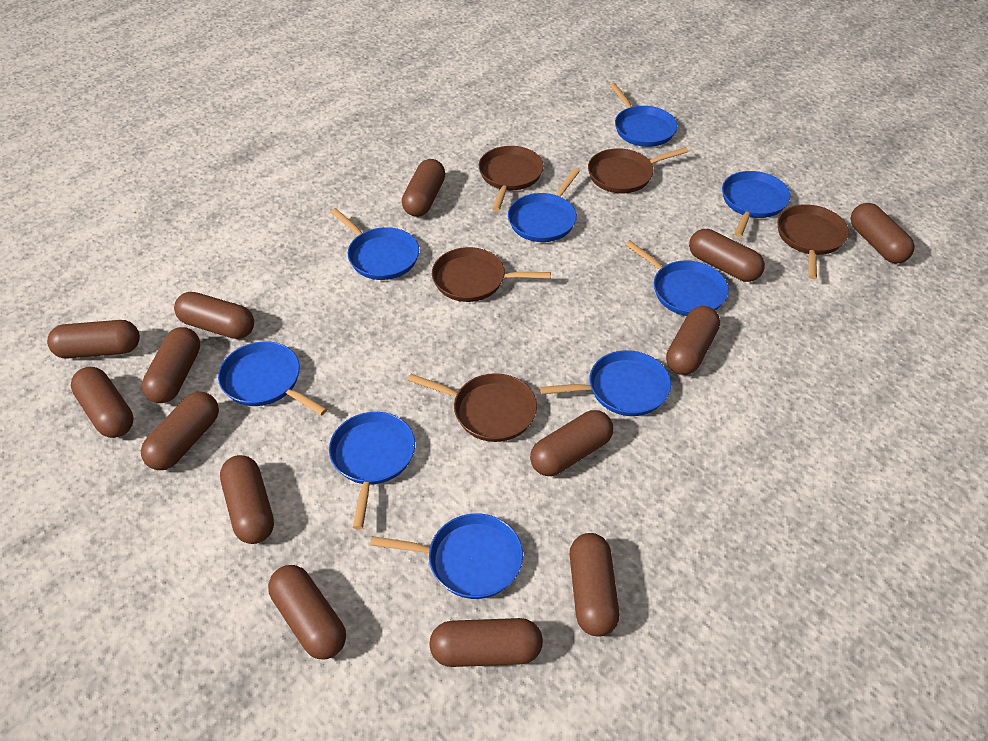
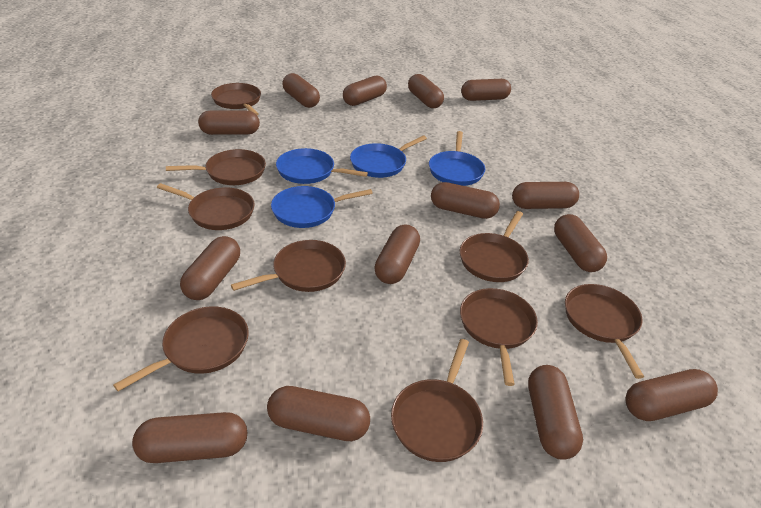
blue pan: [218,341,327,416] [329,412,415,529] [331,208,419,280] [370,513,523,599] [508,168,580,242] [540,350,671,416] [610,83,677,147] [625,240,729,316] [722,171,790,237] = 9 -> [271,186,373,228] [276,148,368,184] [350,135,427,178] [429,131,485,186] = 4
brown pan: [408,373,537,442] [432,247,551,302] [479,146,544,211] [588,147,688,193] [777,204,849,279] = 5 -> [113,306,249,391] [157,183,255,230] [166,149,266,185] [211,83,261,116] [231,240,346,292] [391,339,483,462] [460,211,529,282] [460,288,538,386] [565,284,644,379] = 9

